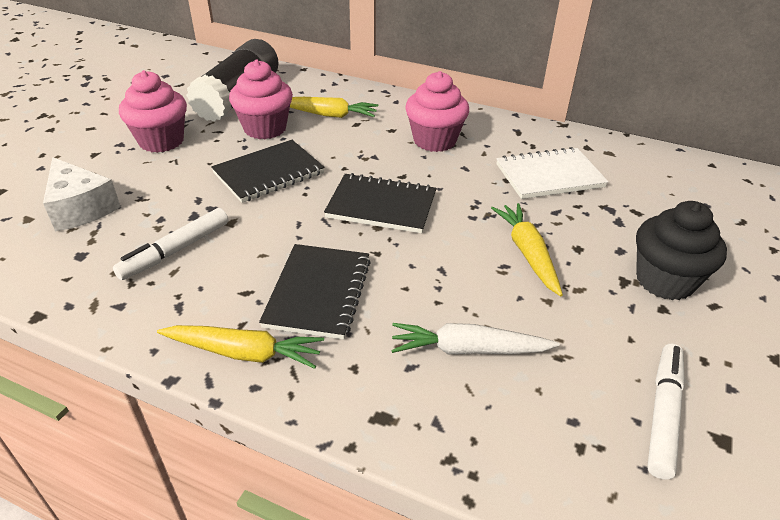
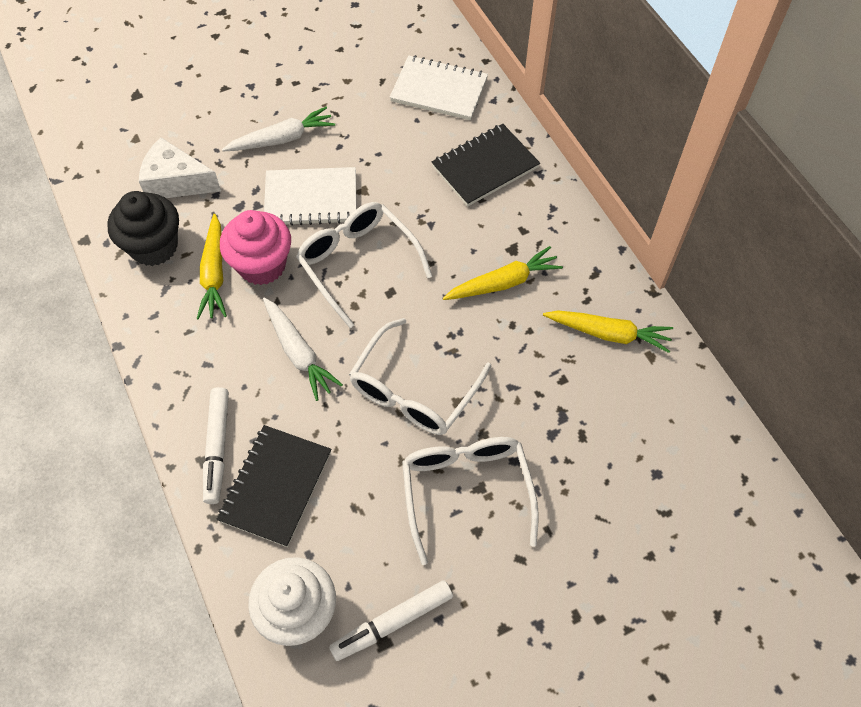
black glue stick: [186,39,279,122] = 1 -> none = 0
black notebook: [211,140,325,203] [259,244,371,340] [324,173,437,233] = 3 -> [217,425,331,547] [432,124,540,207] = 2
pink cupcake: [119,70,187,153] [229,60,293,139] [405,71,469,152] = 3 -> [220,210,291,285] = 1
white carrot: [391,323,560,354] = 1 -> [222,107,335,151] [263,297,343,401] = 2
white cupcake: none = 0 -> [248,557,336,646] = 1
white glasses: none = 0 -> [296,202,432,328] [349,318,491,435] [402,437,539,565] = 3
white notebook: [496,147,608,199] = 1 -> [264,167,356,226] [390,55,488,120] = 2

